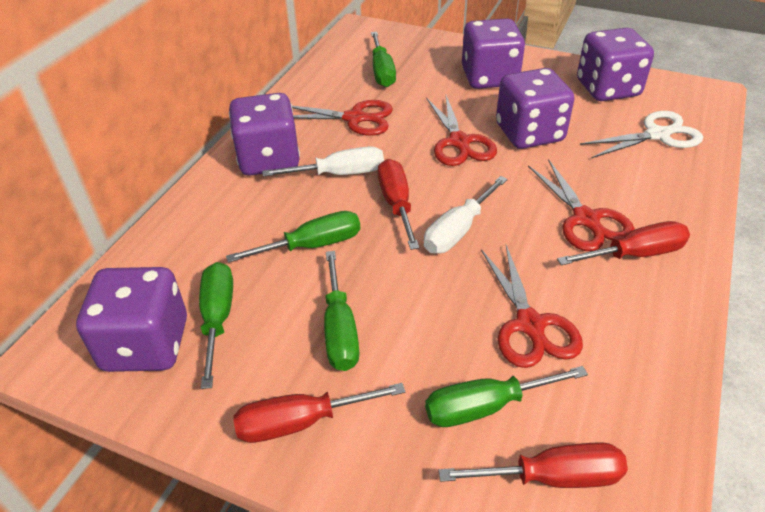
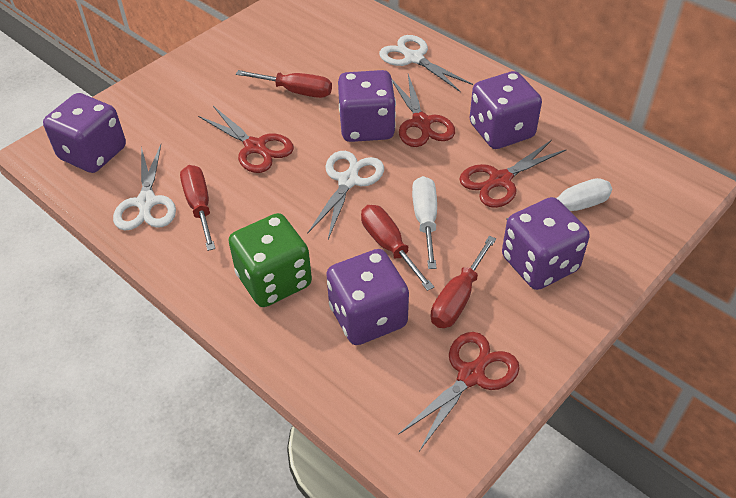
green dice: none = 0 -> [229,213,312,307] = 1
green screwdriver: [199,262,233,389] [226,211,360,263] [324,251,359,371] [371,32,396,87] [425,366,588,427] = 5 -> none = 0
white scissors: [580,111,703,158] = 1 -> [113,144,176,231] [307,151,384,239] [379,35,473,92] = 3

